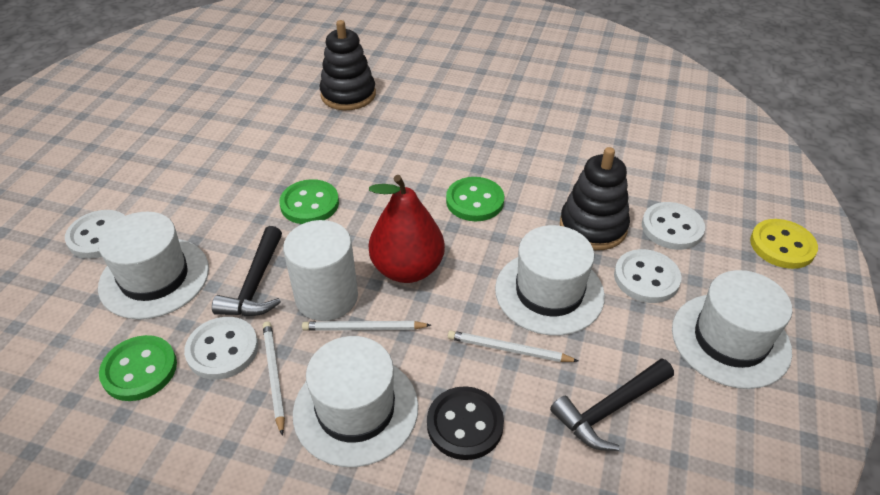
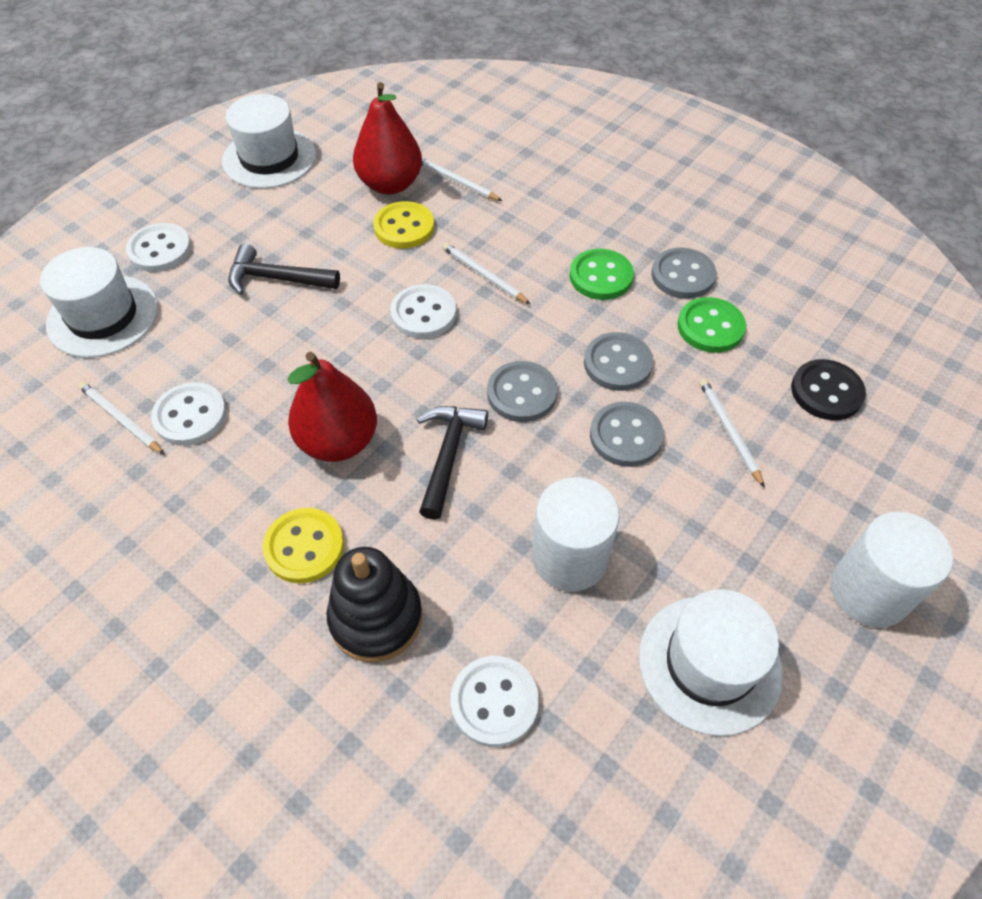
black stacking toy: [319,20,376,110] [560,147,630,250] = 2 -> [326,547,423,662] = 1
green button: [99,335,177,401] [279,179,339,224] [446,177,504,221] = 3 -> [570,249,634,300] [677,297,746,353] = 2
grey button: none = 0 -> [487,361,558,422] [584,332,653,391] [590,402,664,467] [651,248,716,299] = 4
red pear: [369,175,445,283] = 1 -> [288,352,377,462] [353,82,422,195] = 2
white cylinder: [283,220,358,321] = 1 -> [532,477,620,591] [831,512,953,627] = 2
white hat: [98,212,209,319] [293,336,418,467] [495,225,605,335] [672,270,792,389] = 4 -> [40,247,158,358] [222,94,316,189] [639,589,783,736] = 3
white pencil: [263,322,285,436] [302,321,431,331] [448,330,578,362] = 3 -> [78,382,165,455] [422,157,502,201] [442,243,530,304] [699,379,765,488] = 4
yellow button: [750,219,818,269] = 1 -> [263,508,344,583] [374,201,434,249] = 2

